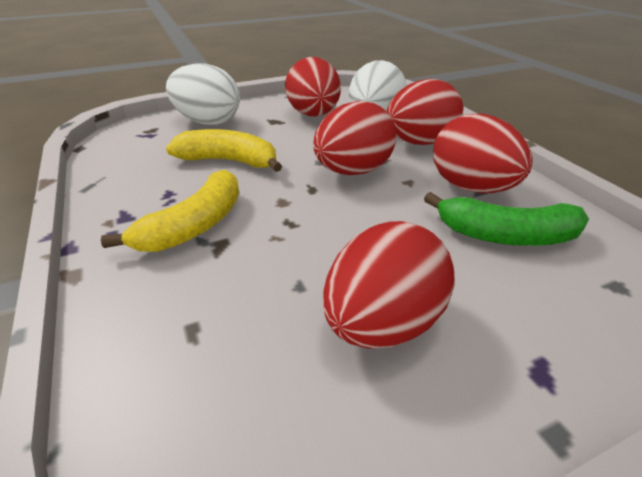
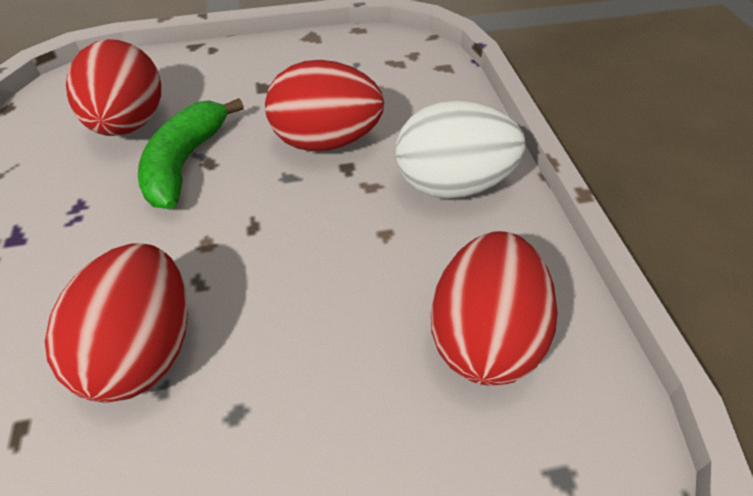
red egg: [285,57,341,117] [313,101,397,175] [323,221,455,349] [387,79,463,145] [433,114,533,193] = 5 -> [45,243,188,403] [66,39,161,136] [265,60,384,151] [431,231,558,386] = 4
white egg: [166,63,240,125] [349,60,407,111] = 2 -> [395,100,525,199] = 1
yellow banana: [101,169,239,252] [166,129,282,172] = 2 -> none = 0

